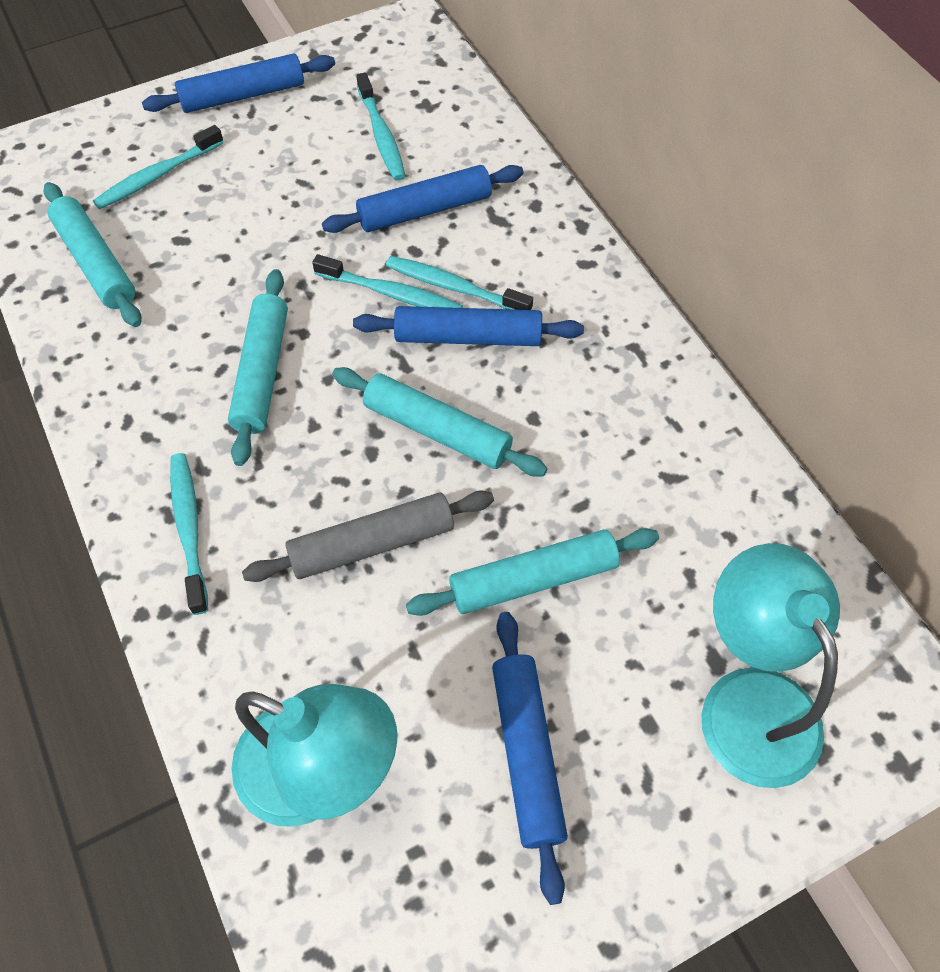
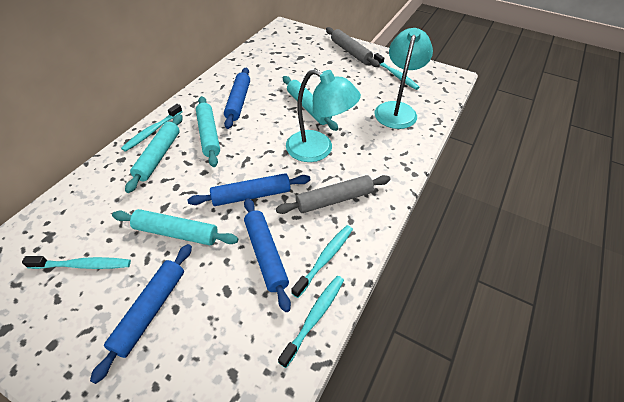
grey rolling pin: [242,490,494,582] = 1 -> [276,175,391,214] [326,27,380,67] = 2

